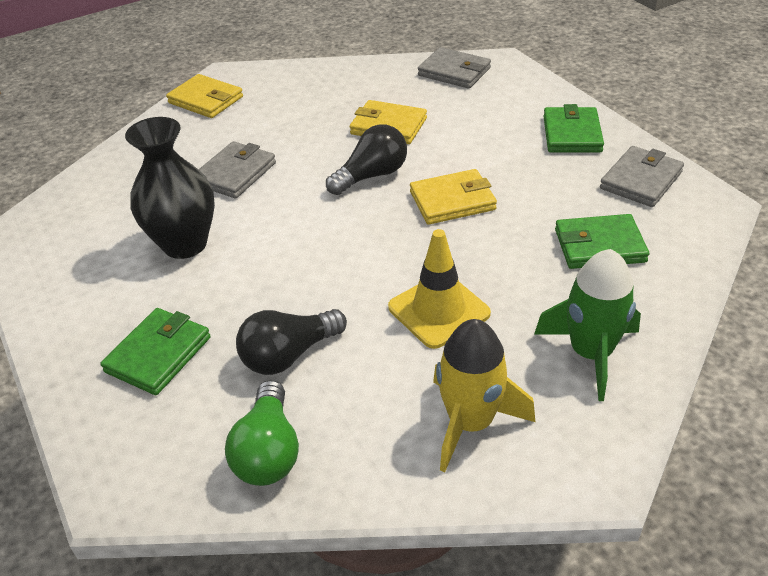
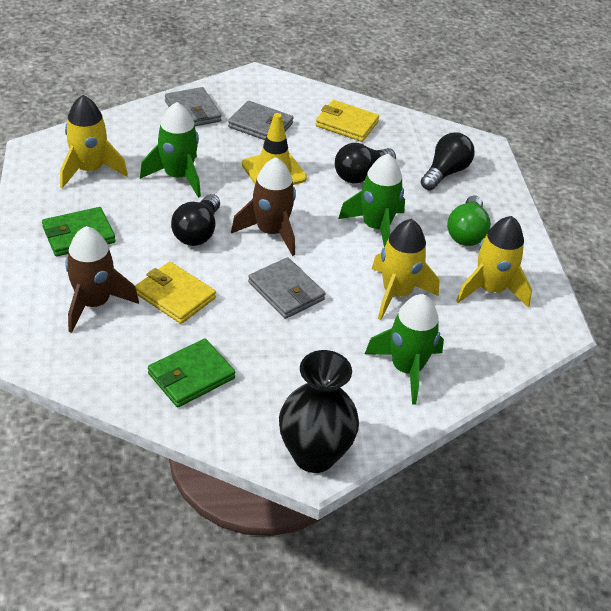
black light bulb: [236,309,347,375] [326,124,407,195] = 2 -> [171,194,220,246] [335,143,396,183] [421,132,475,190] = 3
brown rocket: none = 0 -> [65,226,139,333] [231,157,296,256] = 2
green rocket: [534,249,641,401] = 1 -> [140,102,201,198] [338,154,405,248] [365,294,444,405] = 3
green wallet: [100,308,210,395] [543,104,604,152] [555,214,649,269] = 3 -> [42,207,115,256] [148,338,235,407] = 2
yellow rocket: [433,319,535,472] = 1 -> [60,95,128,188] [372,219,439,320] [456,216,532,308] = 3
yellow wallet: [166,74,243,118] [350,100,427,144] [410,169,497,225] = 3 -> [135,262,216,324] [315,100,379,142] = 2

